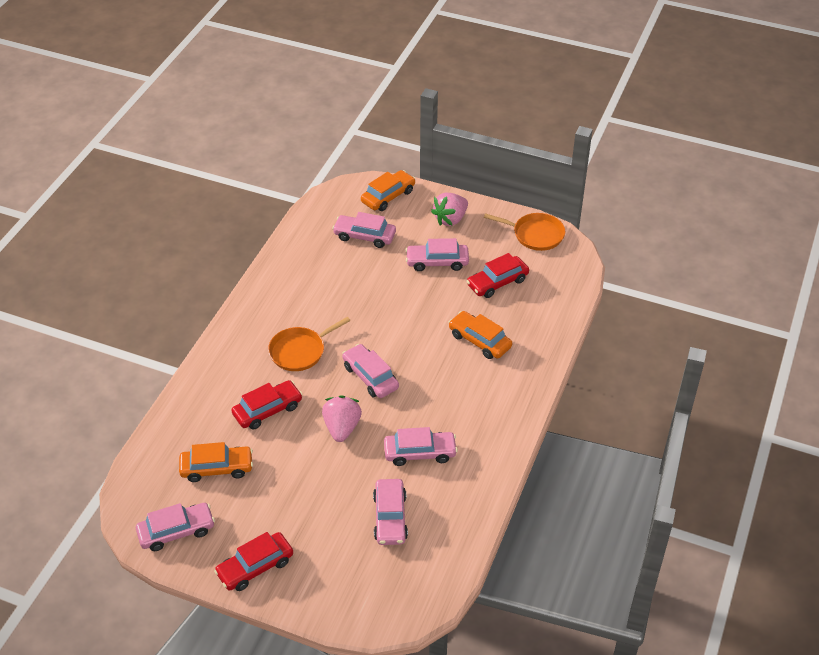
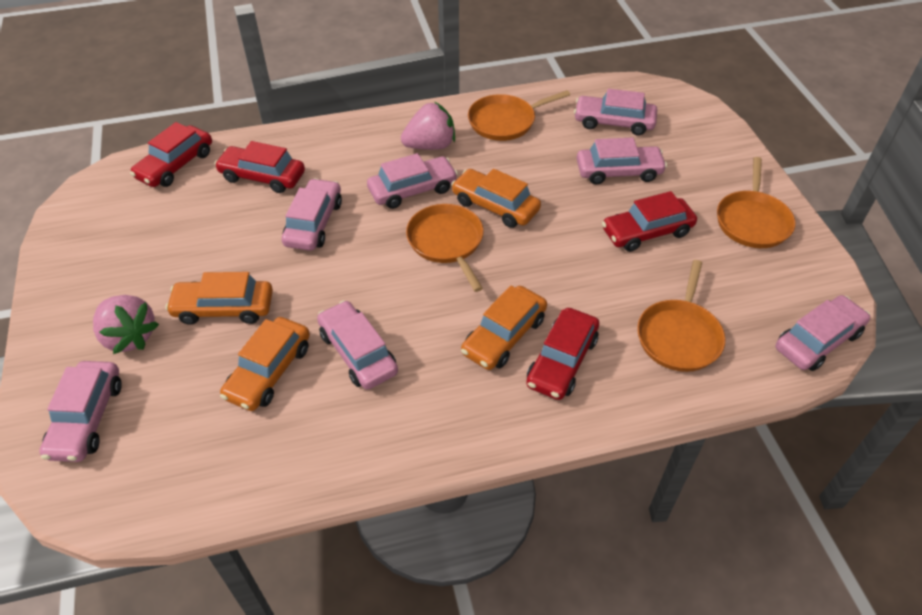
orange car: [179,442,253,482] [361,170,416,211] [449,311,512,359] = 3 -> [166,272,273,325] [220,317,310,411] [451,169,541,228] [461,285,547,370] = 4
orange pan: [268,317,351,371] [484,213,565,251] = 2 -> [406,204,484,292] [468,90,570,141] [637,260,725,372] [717,157,795,248] = 4
pink car: [136,503,215,551] [332,212,396,248] [342,344,399,398] [373,479,408,545] [384,427,458,466] [406,238,469,271] = 6 -> [39,361,122,462] [282,178,342,251] [317,300,398,390] [367,153,458,209] [574,89,657,135] [576,137,667,185] [776,295,870,371] = 7
red car: [214,532,293,591] [231,380,303,430] [466,253,529,298] = 3 -> [130,122,212,187] [214,141,305,193] [526,308,599,400] [602,191,697,252] = 4

